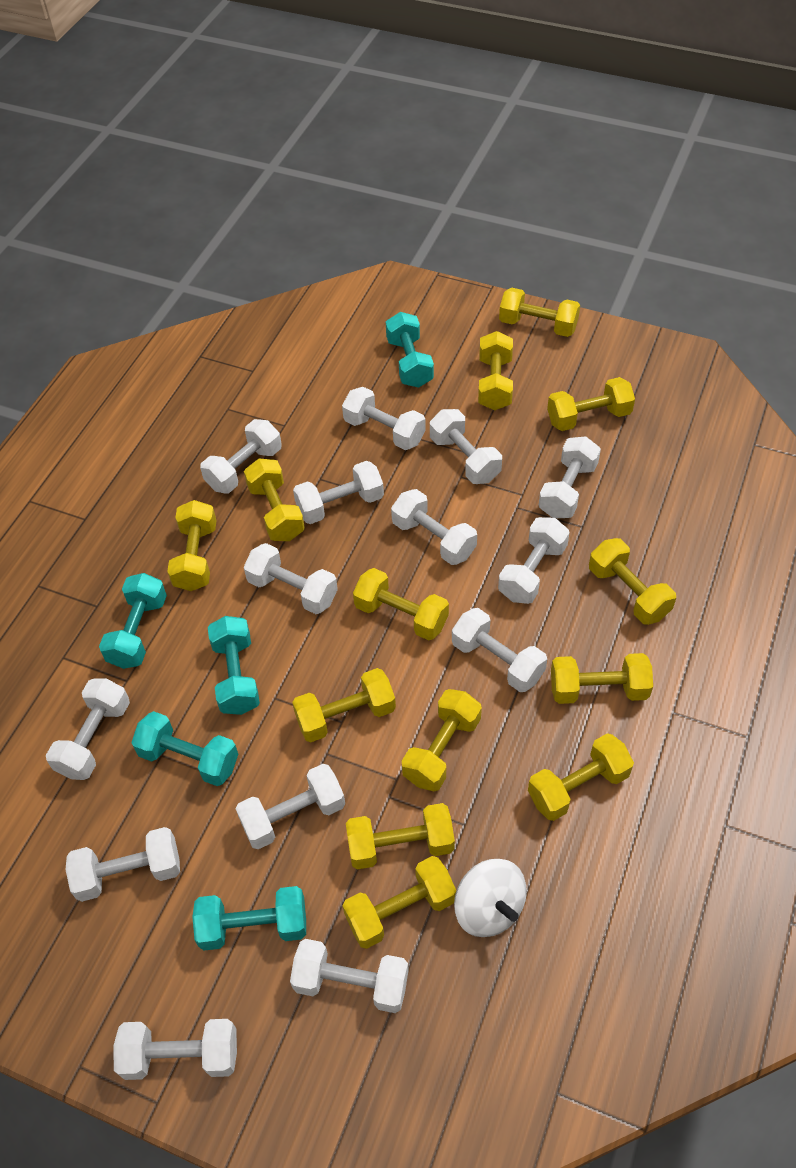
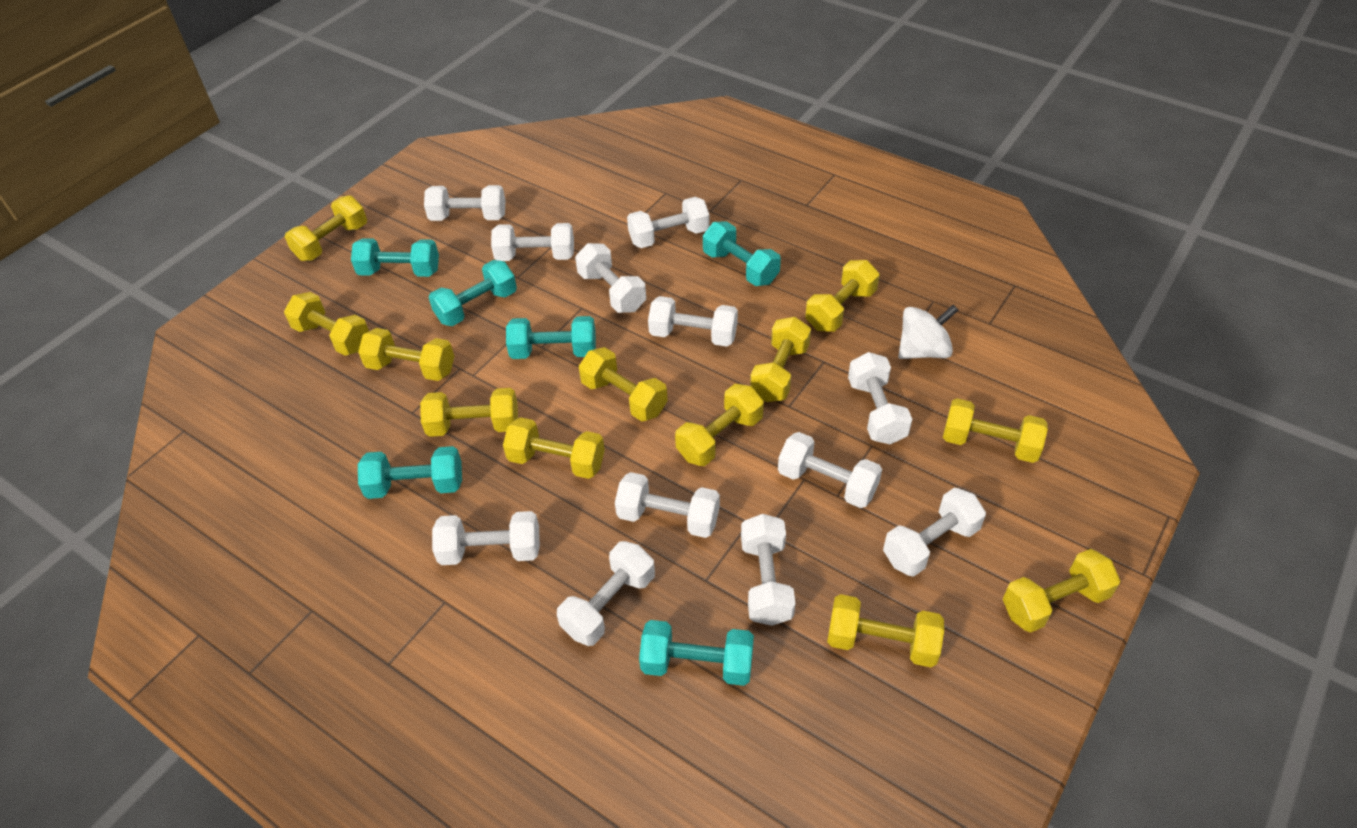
turquoise dumbbell: [99,573,167,669] [131,711,238,786] [193,886,306,951] [208,616,260,715] [386,312,434,388] = 5 -> [351,238,439,277] [358,446,462,499] [429,260,517,326] [506,316,596,359] [639,620,754,686] [703,221,781,286] = 6
white dumbbell: [46,678,130,780] [65,827,180,902] [113,1019,237,1080] [200,419,282,493] [236,764,345,849] [244,543,338,614] [290,939,409,1013] [293,461,384,524] [342,387,426,450] [391,489,477,565] [430,409,502,484] [452,608,547,692] [498,517,570,604] [539,436,601,518] = 14 -> [424,185,505,221] [432,511,540,565] [491,223,574,261] [557,541,655,646] [575,243,646,313] [615,472,720,538] [627,197,710,248] [648,296,738,347] [741,514,796,626] [778,432,882,508] [848,352,912,444] [883,488,986,577] = 12
yellow dumbbell: [167,500,217,591] [244,459,305,541] [292,668,396,742] [343,856,456,949] [346,803,455,870] [353,568,449,640] [402,689,482,791] [478,331,513,410] [499,288,580,337] [528,733,634,821] [547,377,635,431] [551,653,653,704] [589,538,676,625] = 13 -> [284,292,369,356] [285,195,367,261] [358,328,454,381] [420,388,518,437] [503,417,605,479] [579,347,668,421] [675,384,764,466] [750,317,811,402] [805,260,880,332] [827,594,944,667] [943,398,1048,463] [1003,549,1120,633] = 12

